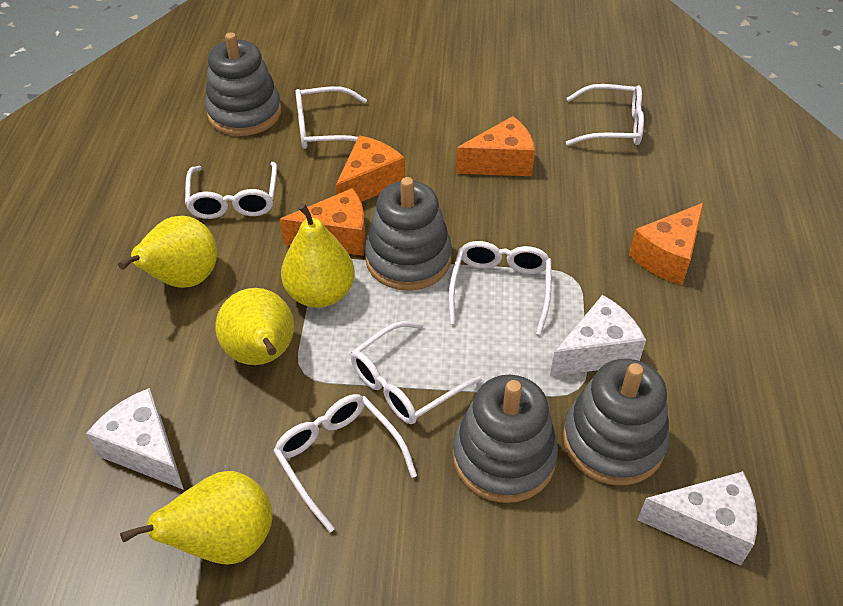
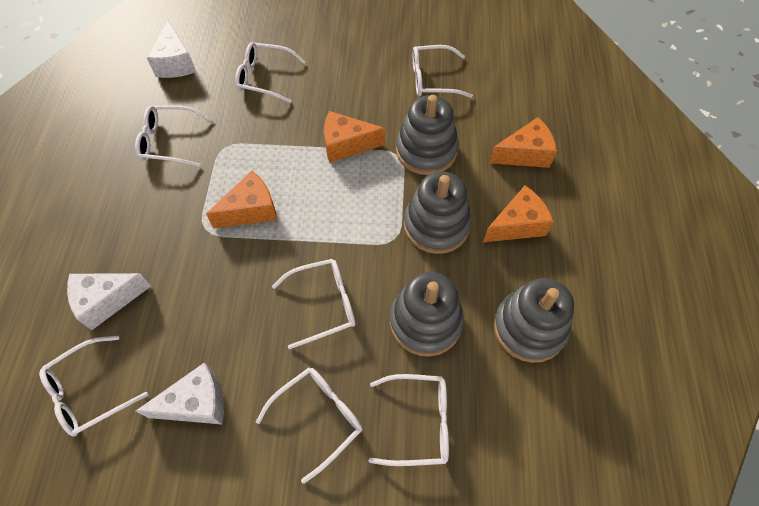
white glasses: [185,162,277,219] [273,394,417,533] [295,86,367,149] [351,321,482,424] [449,241,551,335] [566,84,644,146] = 6 -> [39,336,148,436] [135,105,212,167] [235,42,306,103] [256,368,362,484] [272,259,355,349] [369,374,449,466] [413,45,473,98] = 7
yellow pear: [118,216,217,288] [120,471,273,564] [215,288,294,365] [281,203,355,308] = 4 -> none = 0

